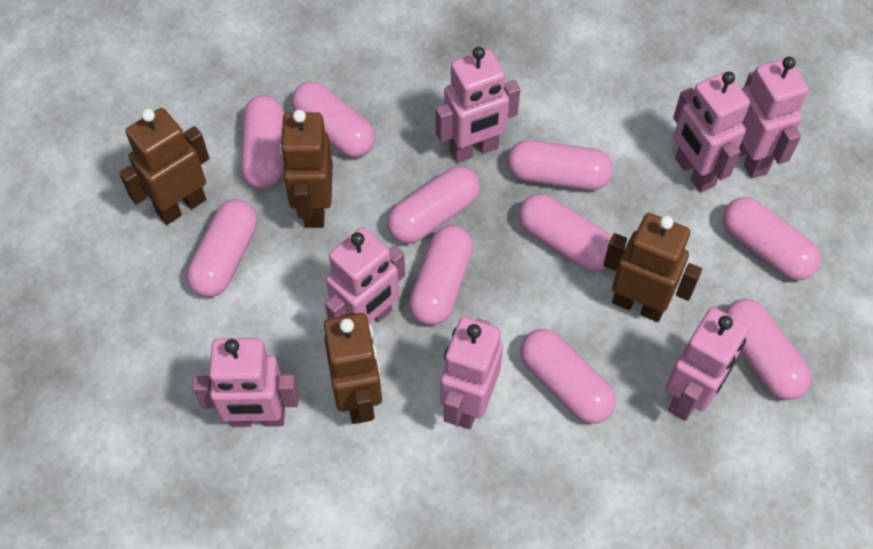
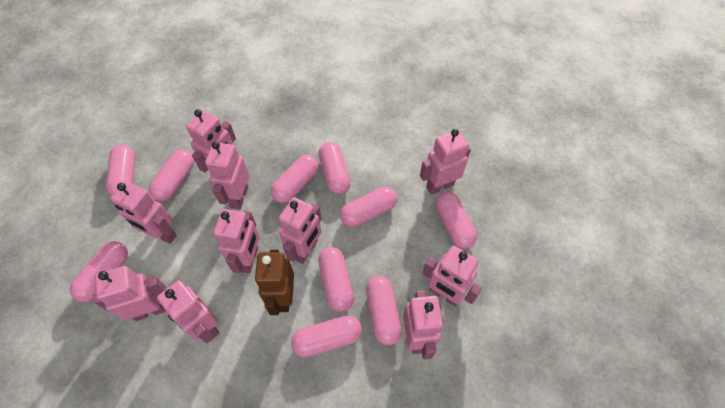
brown robot: [119,108,209,225] [280,110,333,228] [324,313,382,424] [603,213,702,322] = 4 -> [255,250,294,315] = 1
pink robot: [193,338,299,427] [325,227,405,323] [436,47,520,163] [440,317,503,429] [665,307,749,421] [673,72,750,193] [739,57,808,179] = 7 -> [94,266,166,321] [110,181,177,244] [157,280,219,343] [186,109,236,173] [205,141,249,210] [213,209,260,273] [278,197,322,264] [403,290,443,360] [420,129,471,195] [422,246,482,307] = 10

